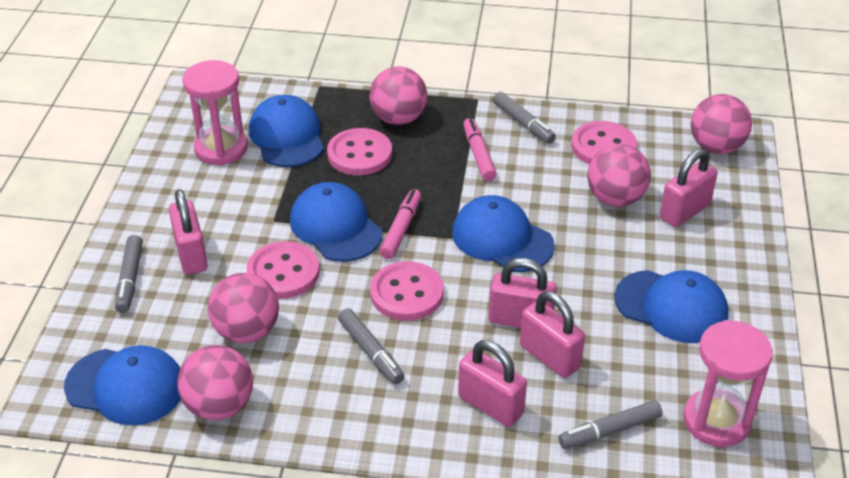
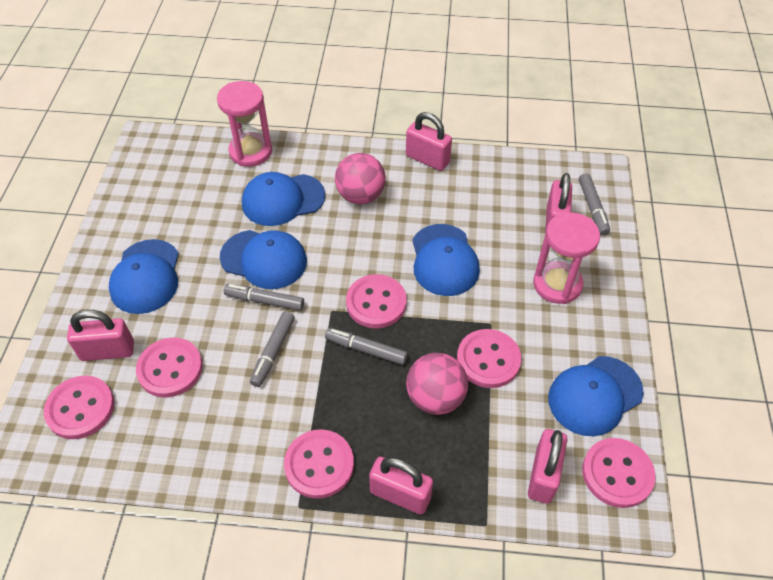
pink ball: [177,345,253,420] [208,273,279,343] [369,66,427,125] [587,144,651,207] [691,94,752,154] = 5 -> [335,153,386,204] [406,353,468,415] = 2
pink button: [247,241,320,299] [327,128,392,175] [370,261,444,321] [572,121,637,165] = 4 -> [44,376,114,439] [136,338,203,398] [284,429,354,499] [346,274,407,328] [457,329,521,388] [582,438,656,508] = 6
pink marker: [380,189,421,259] [463,118,496,181] = 2 -> none = 0

